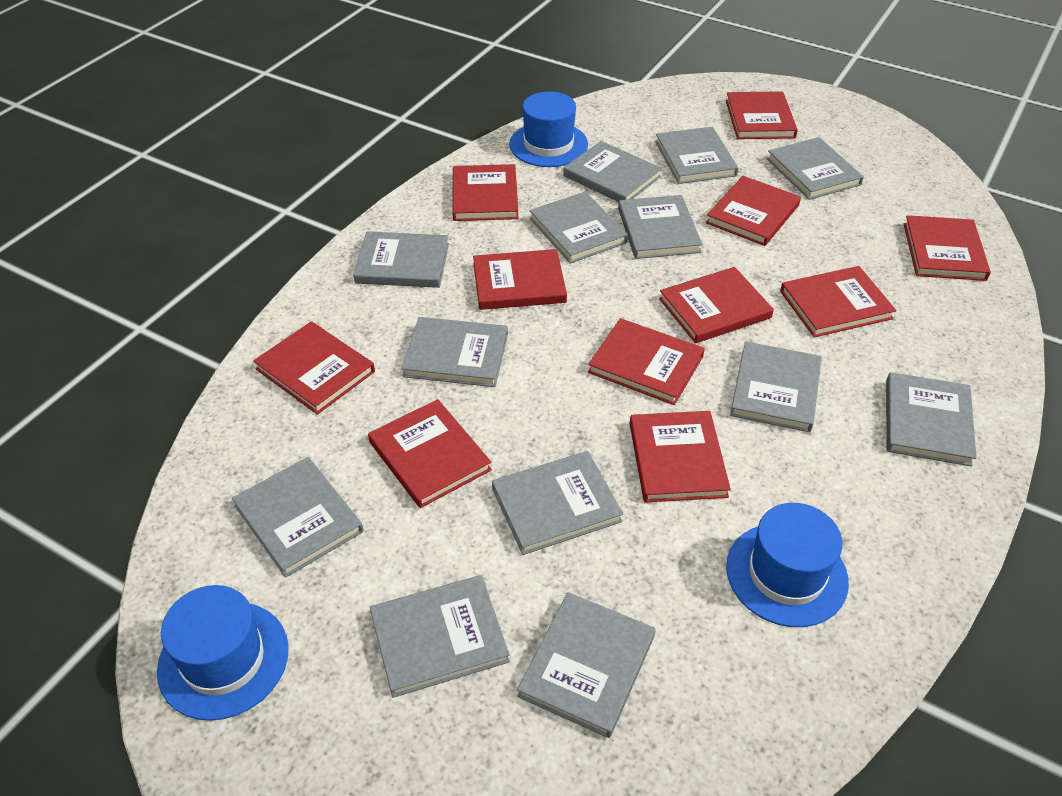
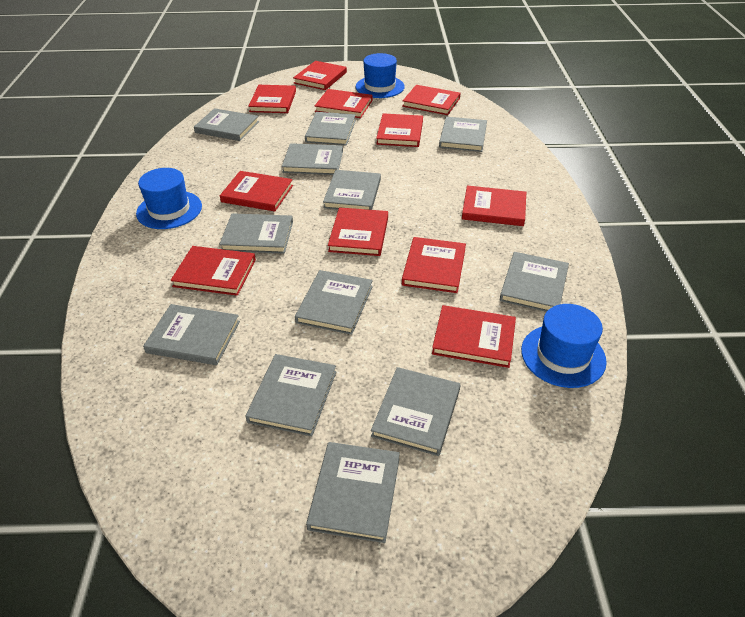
grey book: [232,457,363,578] [353,231,449,288] [370,575,510,698] [402,317,508,387] [492,451,623,555] [517,592,655,738] [530,192,628,264] [563,141,662,202] [618,195,702,259] [655,127,738,184] [730,341,822,432] [767,137,864,200] [886,372,977,467] = 13 -> [143,304,240,365] [194,108,259,141] [219,213,293,254] [245,354,336,436] [282,143,343,175] [295,270,373,335] [305,112,356,146] [306,442,400,543] [323,170,381,210] [371,367,460,456] [439,117,487,152] [500,252,569,312] = 12

